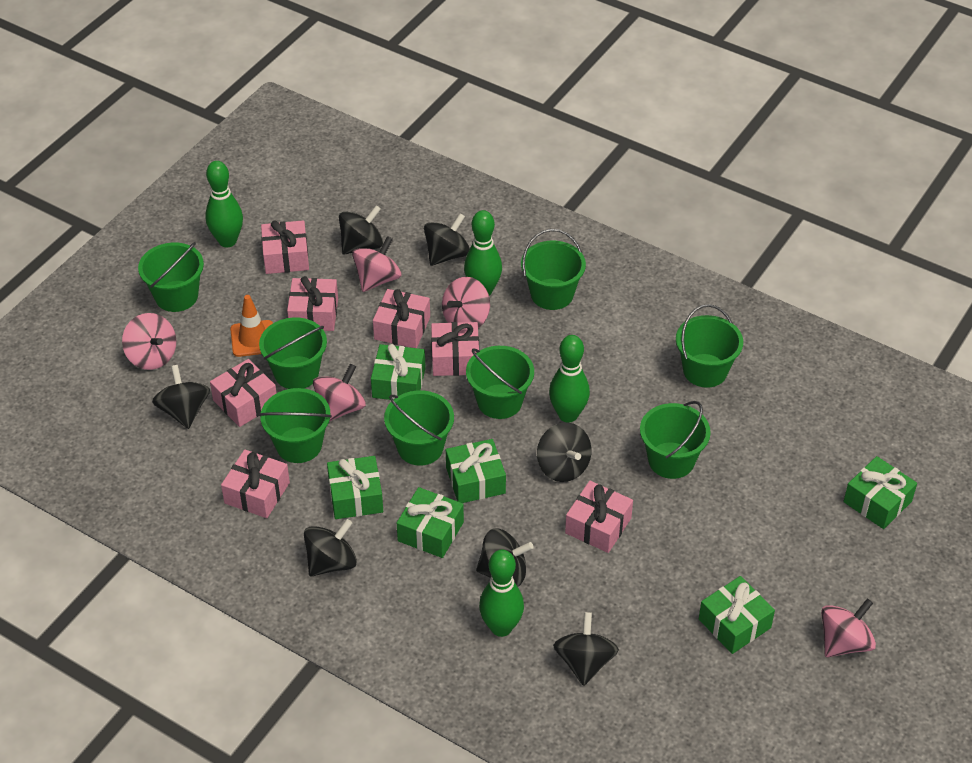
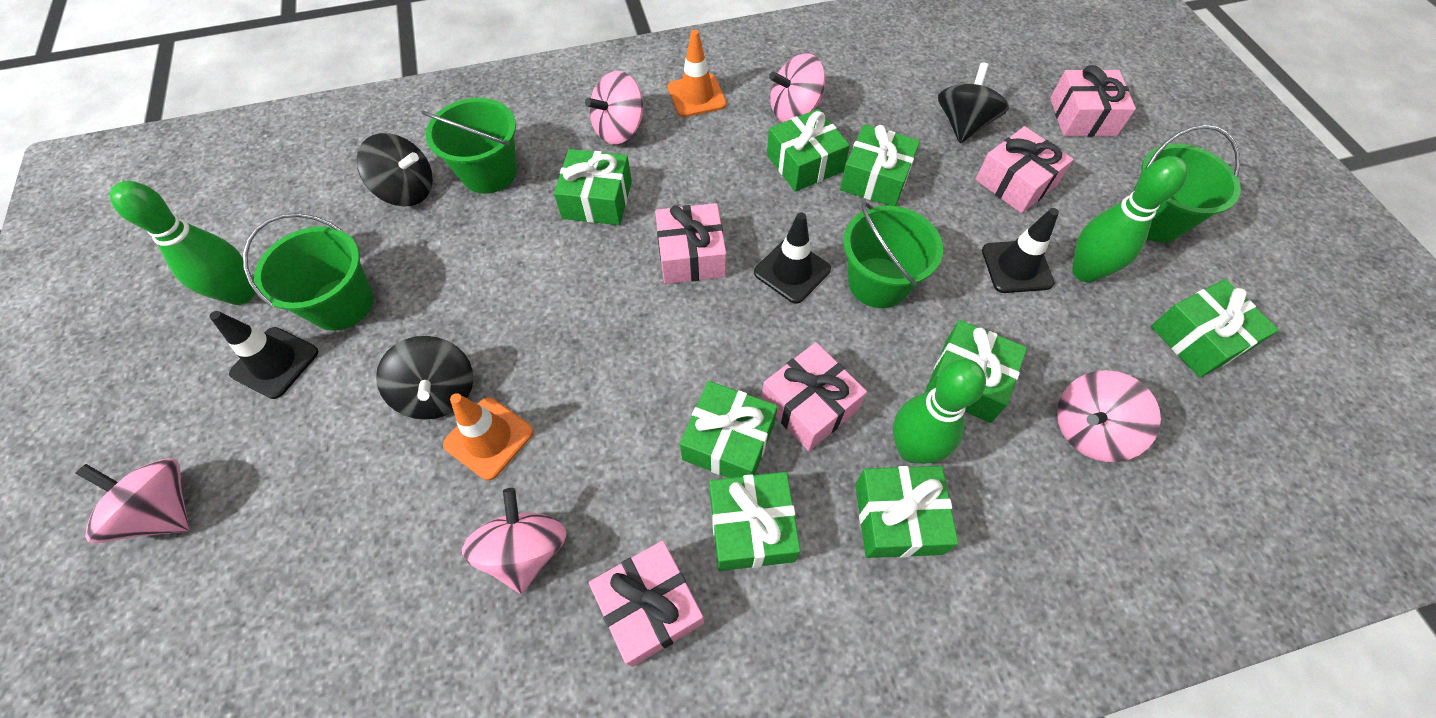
black spinning top: [152,365,210,429] [304,519,357,576] [339,205,383,255] [424,213,470,266] [476,528,534,587] [537,422,591,482] [553,612,619,686] = 7 -> [357,133,433,207] [376,336,473,420] [938,62,1009,143] = 3
black traffic cone: none = 0 -> [209,311,318,399] [754,212,831,304] [982,208,1059,293] = 3
green bowling pin: [205,161,243,247] [464,210,502,296] [479,549,524,637] [549,335,590,423] = 4 -> [110,181,255,305] [893,359,986,464] [1072,156,1188,283] = 3
green bucket: [138,242,204,312] [259,317,327,389] [259,388,332,463] [384,390,454,465] [466,346,534,419] [521,229,586,310] [640,401,711,479] [676,304,743,388] = 8 -> [243,213,373,331] [421,98,517,194] [843,202,943,308] [1133,125,1241,242] = 4
green gift: [327,456,383,519] [371,344,426,400] [397,487,464,558] [446,439,506,503] [699,576,775,654] [843,456,917,529] = 6 -> [554,149,632,225] [680,381,778,478] [709,472,801,571] [767,109,850,192] [840,124,920,206] [855,466,958,558] [925,320,1027,423] [1151,279,1279,377] = 8
orange traffic cone: [230,295,273,357] = 1 -> [443,393,533,480] [668,30,727,117] = 2
pink gift: [210,359,277,427] [221,449,290,518] [261,220,309,274] [287,276,338,331] [373,289,430,348] [431,322,479,376] [565,481,633,553] = 7 -> [589,540,704,667] [655,203,726,284] [761,342,867,451] [975,126,1074,214] [1050,65,1136,137] = 5

